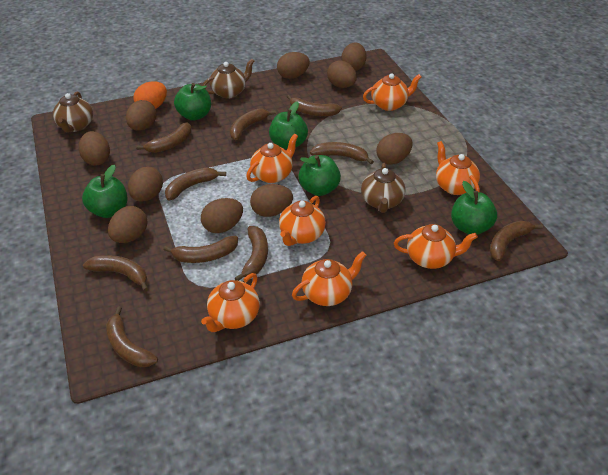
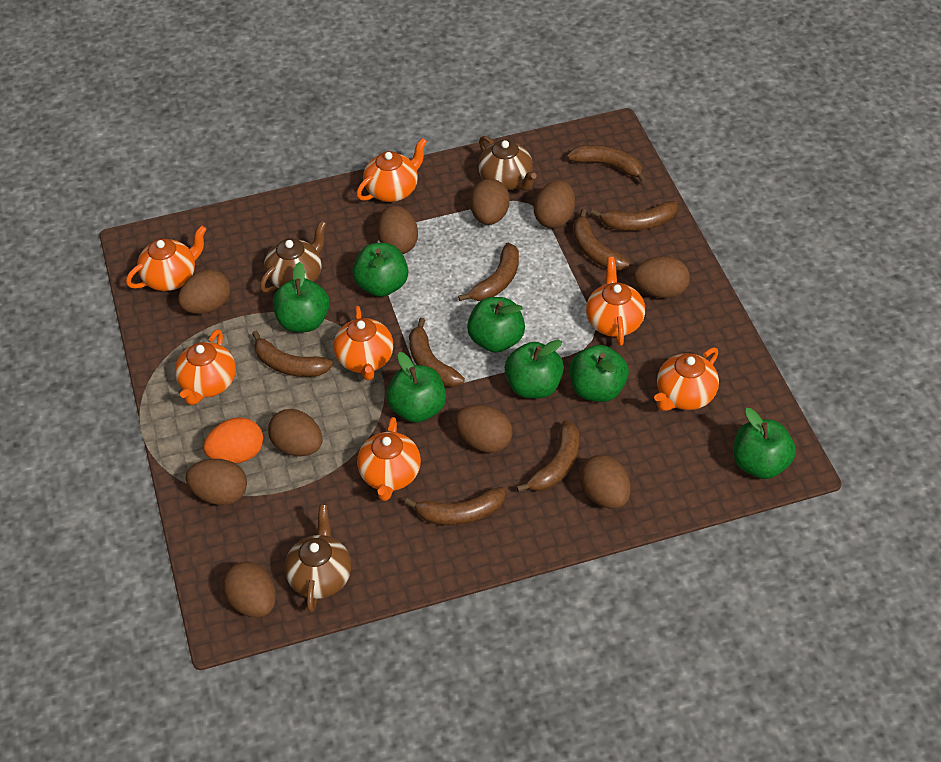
brown banana: [83,255,148,292] [106,307,158,367] [136,122,192,153] [163,236,238,263] [165,168,226,201] [230,109,276,140] [235,226,268,281] [287,95,342,116] [310,142,374,164] [489,221,543,261] = 10 -> [252,331,333,377] [405,487,505,525] [409,318,465,387] [458,243,519,301] [516,420,579,492] [567,145,647,183] [573,209,630,270] [591,201,677,231] = 8
green apple: [82,165,128,218] [174,83,211,121] [269,101,308,150] [298,155,341,196] [451,181,497,235] = 5 -> [273,262,330,332] [352,243,408,297] [386,352,446,423] [467,297,525,353] [505,339,564,398] [570,345,629,402] [733,408,796,479] = 7

